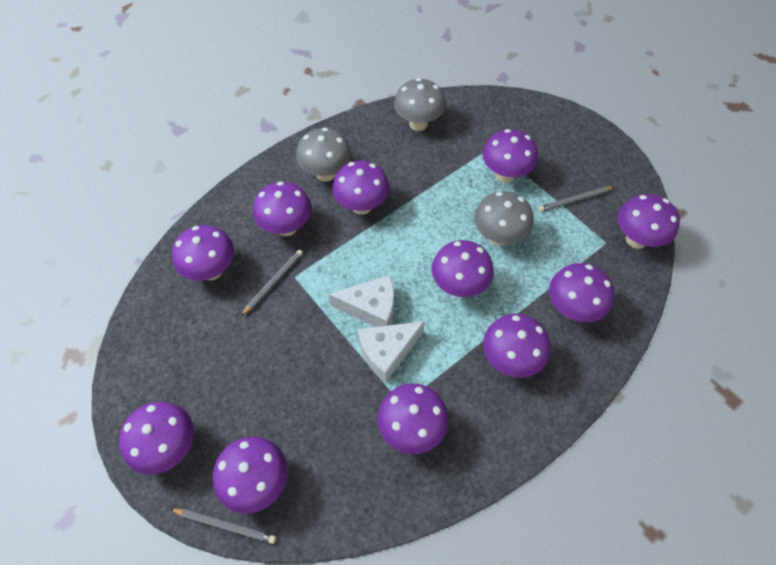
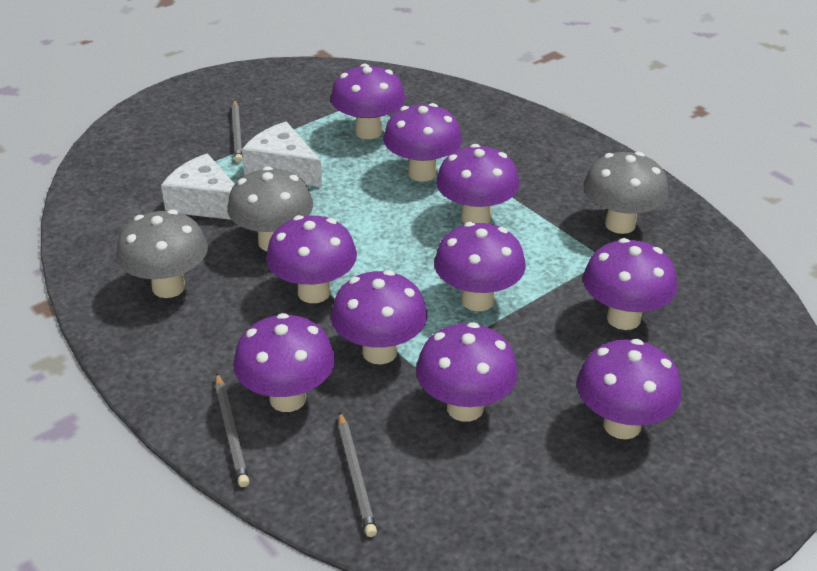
purple mushroom: [119,402,194,475] [172,225,234,281] [213,437,288,514] [253,181,312,236] [332,161,389,215] [377,383,448,454] [432,240,494,297] [483,129,538,183] [483,314,550,378] [549,263,614,322] [618,194,680,249] = 11 -> [233,313,335,412] [266,215,357,303] [331,64,405,139] [331,270,427,364] [383,103,462,182] [416,322,518,422] [434,222,526,311] [436,144,520,224] [577,339,682,439] [583,238,677,330] = 10

